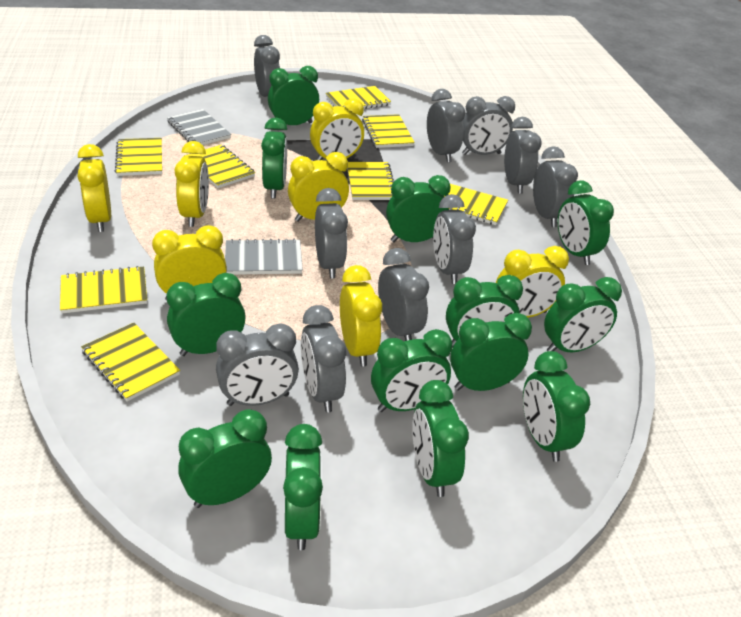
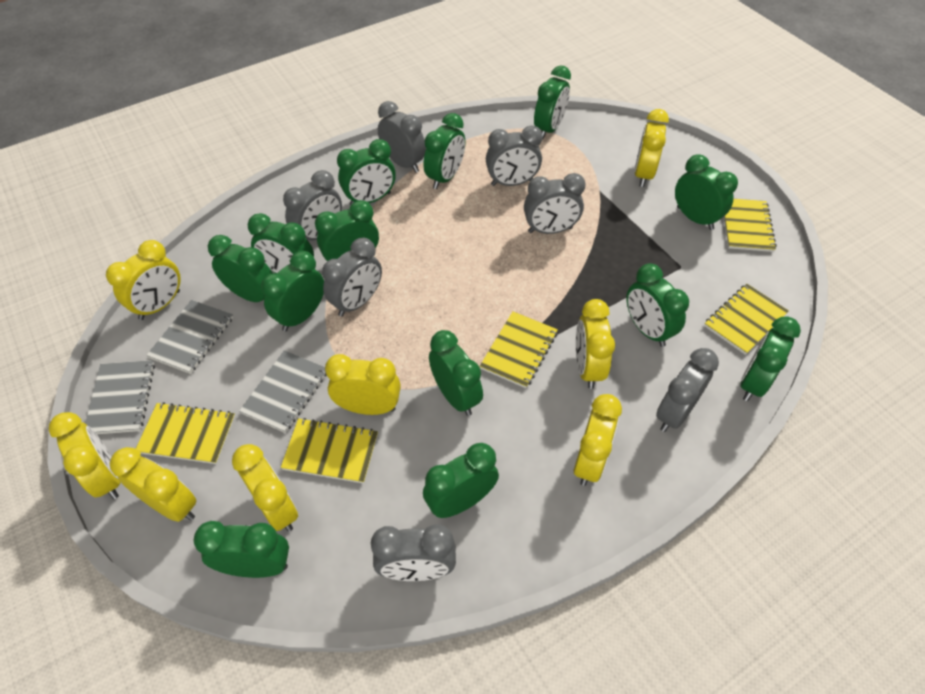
grey clock: [216,323,299,406] [254,35,280,97] [301,305,346,413] [315,188,348,279] [378,248,429,341] [427,89,465,162] [433,194,476,284] [462,96,515,155] [504,117,542,194] [533,146,578,227] = 10 -> [283,170,342,241] [322,238,382,317] [371,524,456,581] [378,101,426,173] [486,125,542,186] [524,173,586,234] [656,348,719,432] = 7
grey notebook: [167,109,231,145] [225,239,303,275] = 2 -> [85,360,155,434] [146,300,233,374] [239,350,327,433] = 3
yellow clock: [77,144,111,232] [152,225,227,300] [175,141,209,227] [288,152,349,222] [310,98,364,160] [340,265,382,367] [496,246,569,318] = 7 -> [49,412,121,499] [106,240,181,320] [110,447,196,522] [232,444,298,532] [325,354,401,415] [574,394,622,486] [576,299,615,389] [635,109,669,187] = 8
yellow notebook: [60,266,147,313] [81,323,180,402] [115,138,162,176] [184,145,255,188] [326,86,391,109] [347,162,394,200] [362,114,415,148] [444,184,508,225] = 8 -> [136,402,235,464] [281,418,378,483] [480,312,558,388] [704,284,789,355] [724,199,777,252] = 5

